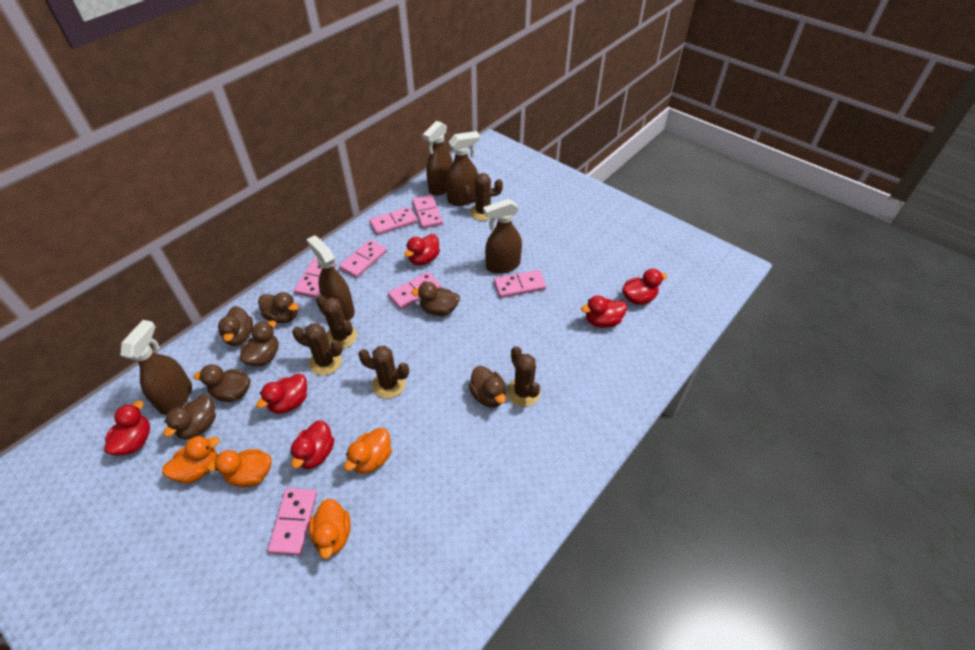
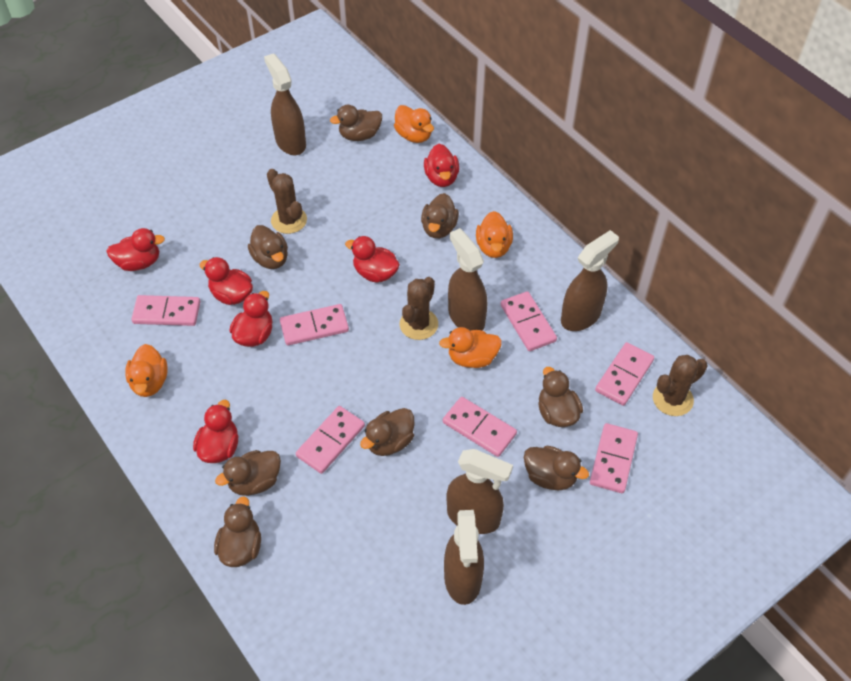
brown cactus: [292,323,342,375] [316,295,357,349] [358,346,409,398] [463,173,503,221] [506,346,540,407] = 5 -> [267,169,307,234] [400,277,438,340] [653,355,708,416] = 3
brown duck: [163,395,216,440] [194,364,250,402] [218,306,253,346] [240,321,278,366] [258,292,299,323] [411,282,460,316] [468,366,506,408] = 7 -> [214,496,261,567] [215,450,281,496] [248,225,288,269] [330,105,382,141] [360,408,415,456] [421,193,459,238] [524,446,589,491] [538,367,583,427] = 8

